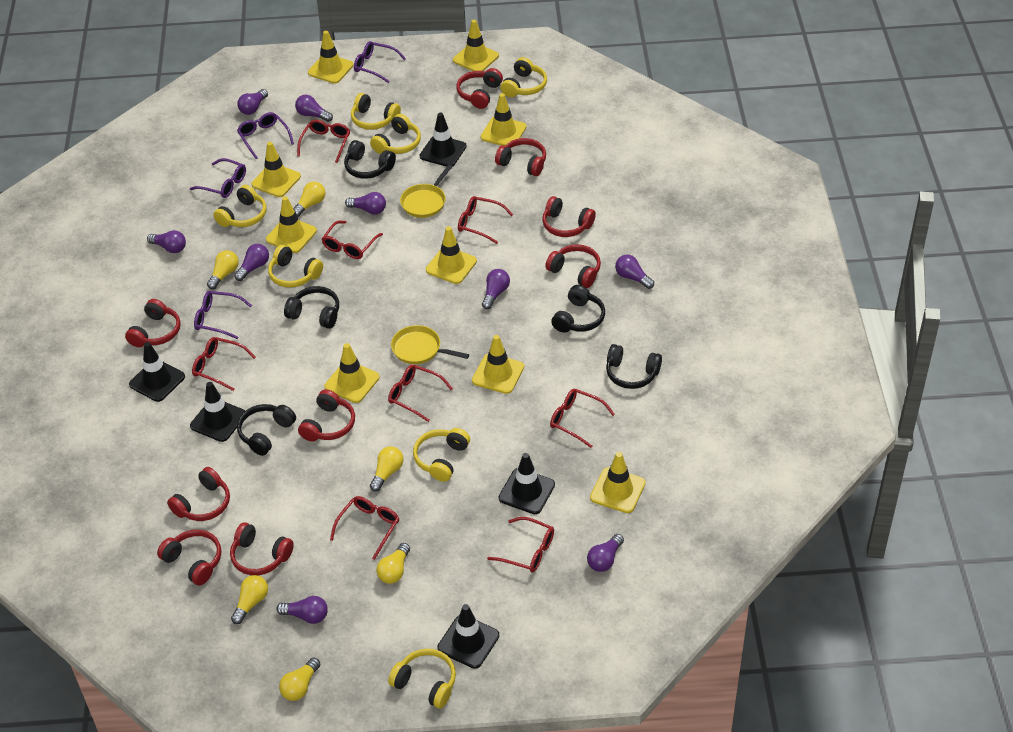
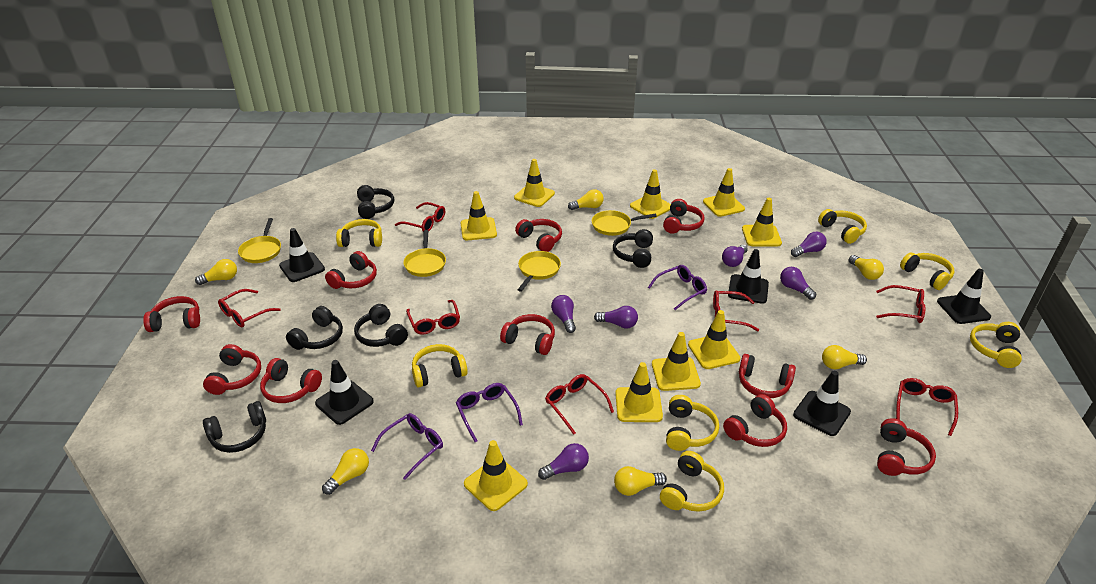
purple glasses: [190,158,246,198] [194,291,252,339] [237,112,294,159] [354,41,406,83] = 4 -> [371,413,443,480] [456,383,523,442] [648,265,707,310] = 3
purple light bulb: [147,230,186,253] [234,244,269,281] [237,89,268,115] [276,596,328,624] [295,95,333,122] [345,192,386,215] [482,269,510,309] [587,534,624,572] [615,255,654,289] = 9 -> [538,443,589,480] [551,295,576,333] [594,306,638,329] [722,245,748,267] [780,267,816,300] [791,232,827,257] = 6
red glasses: [192,337,256,391] [297,120,350,163] [322,221,383,259] [330,496,399,560] [388,365,453,422] [458,196,513,244] [487,517,554,573] [550,389,615,448] = 8 -> [218,289,281,327] [395,202,445,232] [406,300,460,335] [545,374,614,435] [713,290,759,331] [876,285,925,323] [896,378,958,436] = 7
red headphones: [125,299,181,347] [157,530,222,585] [167,467,230,521] [230,522,294,575] [298,389,355,442] [456,68,503,109] [495,138,546,176] [542,196,596,237] [545,244,601,288] = 9 -> [143,296,200,332] [203,344,261,395] [260,358,322,403] [325,251,377,289] [500,314,555,355] [515,219,562,252] [663,199,704,234] [723,394,787,447] [739,354,796,398] [877,418,936,476] = 10
yellow pan: [391,325,469,364] [400,165,452,218] = 2 -> [238,218,281,263] [403,230,446,277] [518,251,561,292] [592,210,657,236] = 4

